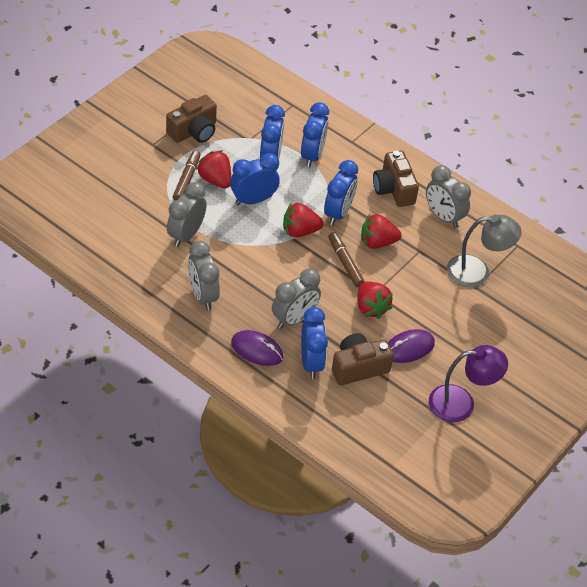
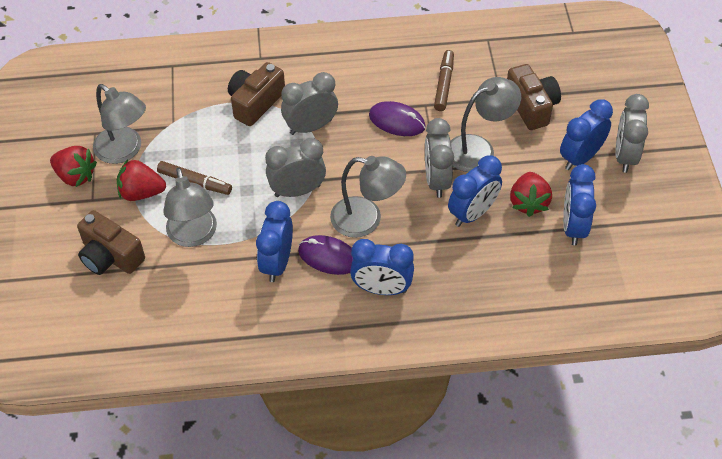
grey lamp: [447,214,522,287] = 1 -> [93,84,146,164] [163,167,217,247] [330,156,406,238] [451,77,521,172] = 4
purple lamp: [429,345,508,422] = 1 -> none = 0
red strawberry: [196,150,231,189] [283,202,324,238] [357,281,393,319] [361,214,402,249] = 4 -> [50,146,97,187] [117,159,166,201] [510,172,552,217] = 3

